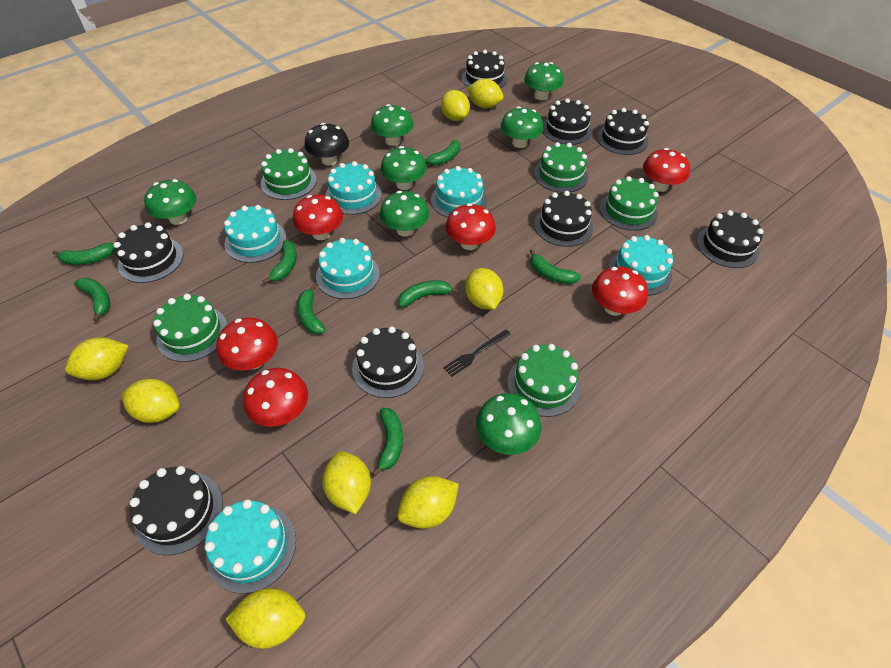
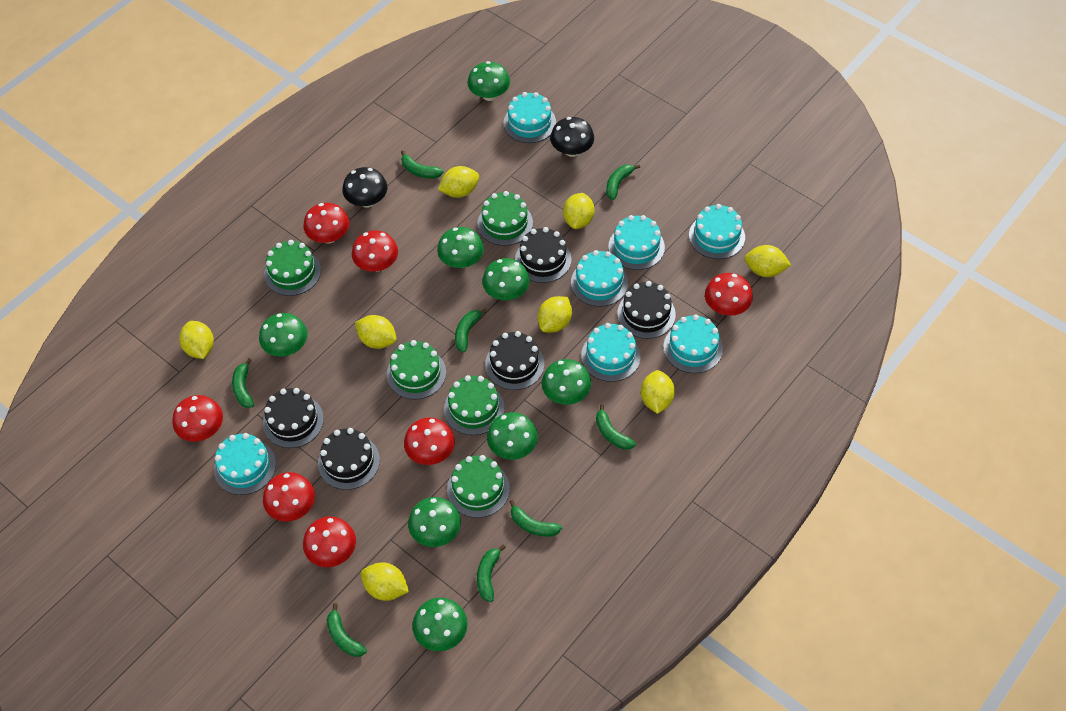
black cake: [113,222,184,283] [130,466,223,555] [352,326,424,398] [462,50,507,88] [534,191,593,247] [543,98,592,145] [597,108,649,155] [697,210,764,268] = 8 -> [263,388,324,448] [318,428,380,490] [485,331,544,390] [515,227,572,283] [617,281,676,339] = 5
black fork: [443,330,511,377] = 1 -> none = 0
black mushroom: [305,123,349,166] = 1 -> [342,167,387,208] [550,117,594,157] = 2
green mushroom: [144,179,196,225] [371,104,413,146] [380,146,427,190] [380,191,429,236] [476,393,541,455] [501,106,543,148] [524,62,564,100] = 7 -> [259,313,307,357] [408,497,461,547] [413,597,468,651] [437,227,484,268] [467,61,510,101] [482,258,530,300] [487,412,538,460] [542,359,591,405] = 8
red mushroom: [216,318,278,371] [243,368,308,427] [293,195,343,240] [445,203,496,250] [592,267,648,316] [643,148,690,192] = 6 -> [172,395,223,442] [263,472,315,521] [303,203,349,243] [303,516,356,567] [352,230,398,272] [404,418,455,465] [705,273,753,316] = 7
turquoise cake: [205,499,296,594] [224,205,287,263] [316,238,380,299] [325,161,382,215] [431,166,487,218] [608,235,673,296] = 6 -> [214,433,276,495] [503,92,556,143] [571,250,628,307] [581,323,640,382] [608,215,665,270] [663,314,723,373] [689,204,745,259] = 7

